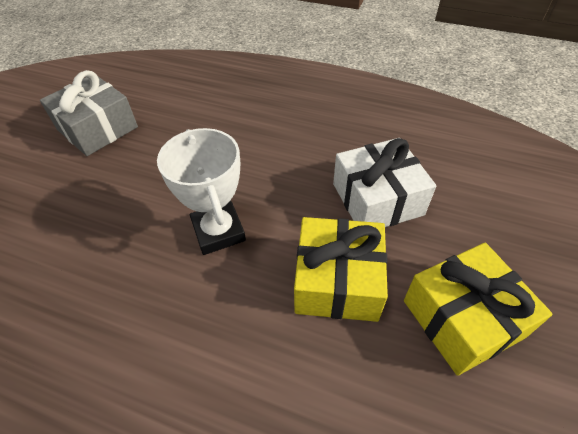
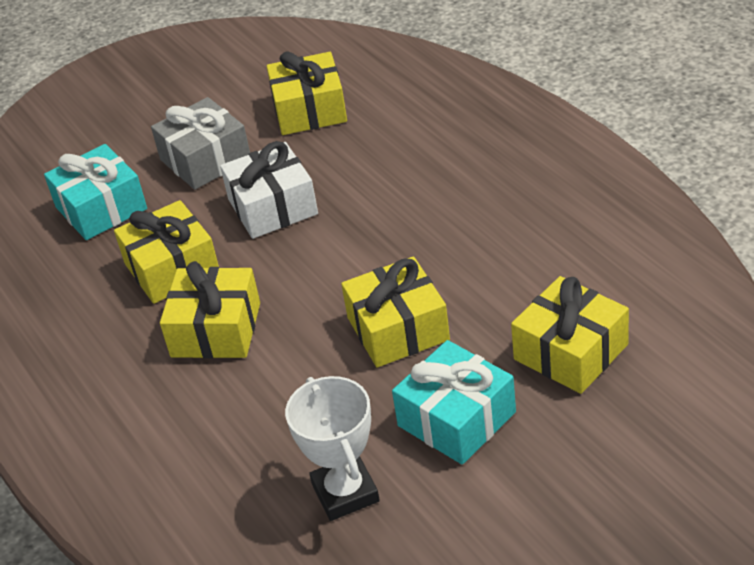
turquoise gift: none = 0 -> [44,144,147,240] [392,340,516,465] = 2
yellow gift: [294,217,388,322] [404,243,553,376] = 2 -> [114,200,219,304] [160,261,260,358] [267,51,347,135] [341,256,450,367] [511,276,629,394] = 5

